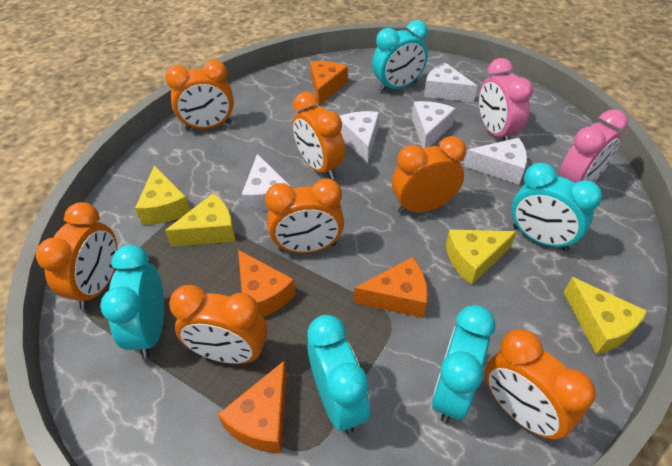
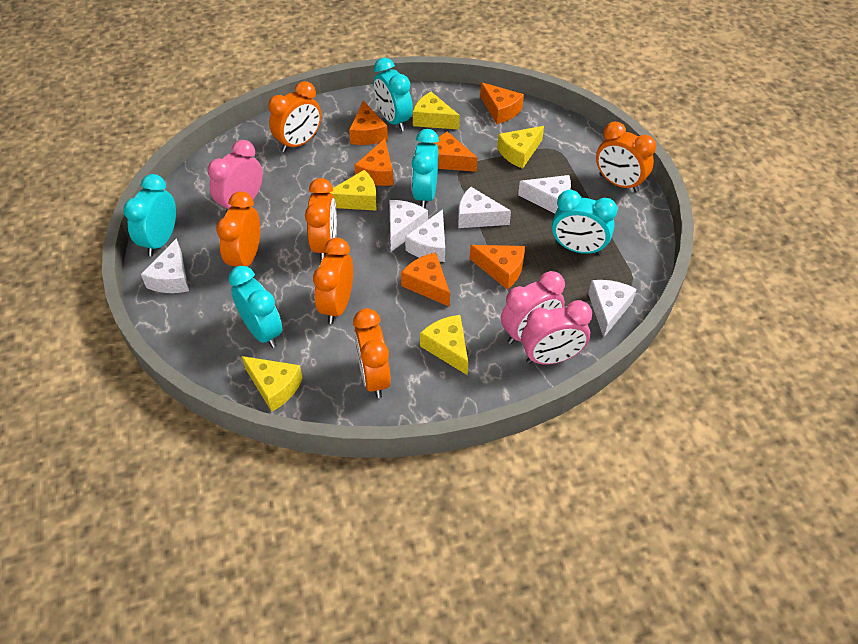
orange cheese: [218,361,287,453] [238,250,296,317] [310,61,348,106] [354,257,428,318] = 4 -> [349,100,388,145] [354,139,394,186] [401,252,450,307] [435,131,478,172] [470,245,525,290] [480,82,524,124] = 6
orange clock: [36,202,117,309] [165,60,234,131] [169,285,268,364] [265,178,344,253] [292,92,345,180] [392,136,466,214] [485,329,596,439] = 7 -> [216,191,260,267] [268,81,321,152] [305,178,337,261] [313,238,353,324] [353,308,391,398] [596,122,656,192] = 6
pink clock: [479,58,533,141] [559,109,628,183] = 2 -> [208,140,263,212] [501,271,565,344] [521,300,592,365] = 3
white cheese: [241,154,290,212] [339,111,379,163] [412,101,456,148] [424,62,477,102] [464,138,527,185] = 5 -> [141,238,189,293] [389,200,428,252] [405,209,445,262] [458,187,511,228] [518,175,571,214] [588,280,637,338] = 6
yellow cheese: [135,166,190,225] [165,193,235,247] [446,229,517,285] [563,277,647,354] = 4 -> [242,356,303,412] [329,170,377,211] [413,92,460,130] [420,315,468,375] [497,126,544,169] = 5

